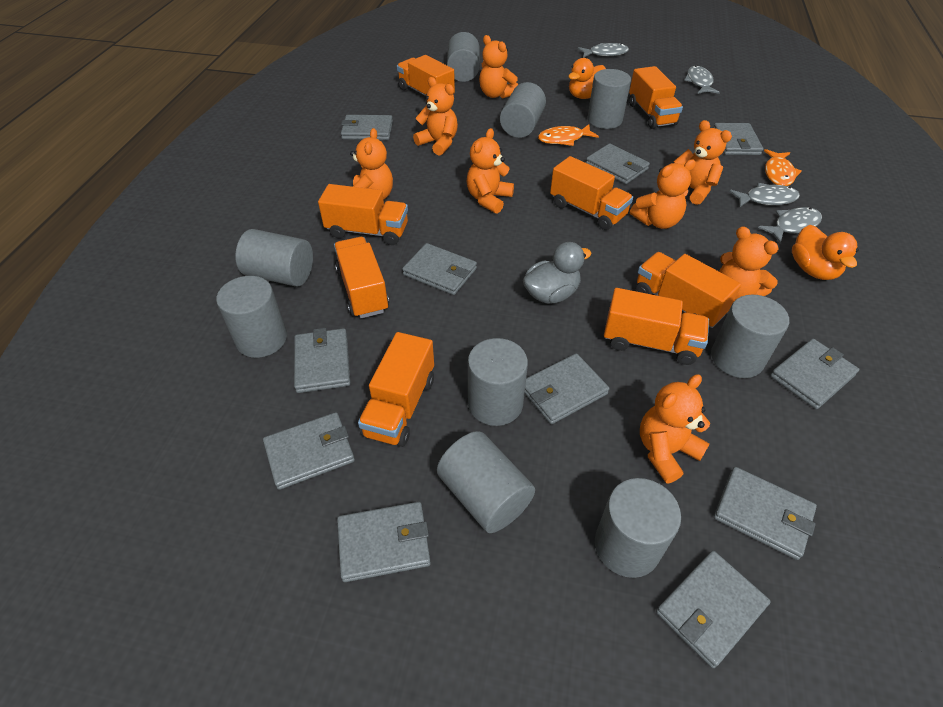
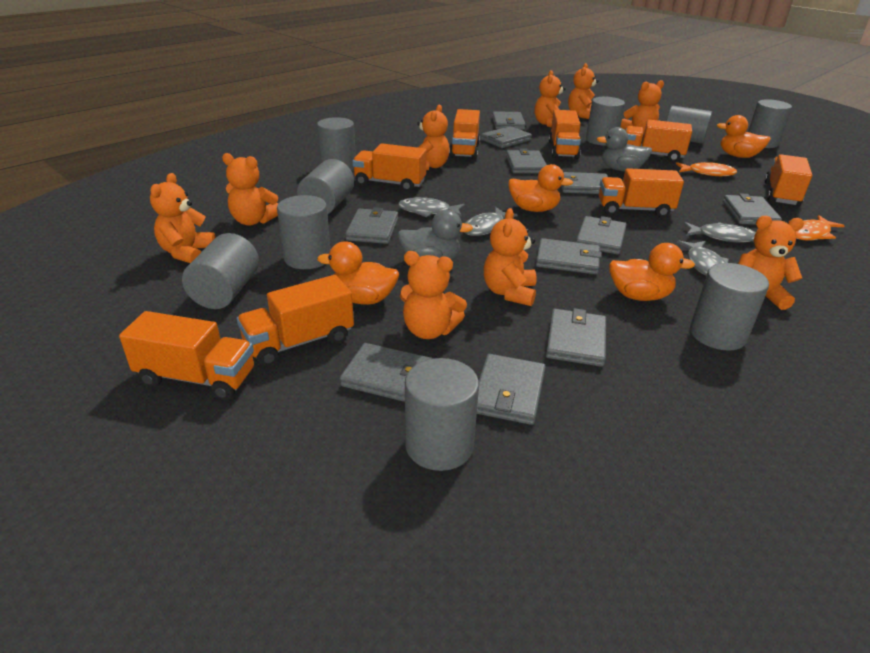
grey duck: [523,242,591,304] = 1 -> [397,210,473,260] [596,127,652,171] = 2
orange duck: [568,58,606,99] [792,225,859,280] = 2 -> [317,241,399,305] [508,164,573,212] [609,243,695,301] [717,115,771,158] = 4
orange teddy bear: [350,128,393,200] [413,77,458,156] [467,128,514,214] [479,35,518,99] [630,159,696,229] [640,374,710,483] [673,120,732,205] [719,226,779,301] = 8 -> [150,173,216,263] [222,153,278,226] [400,251,467,339] [417,105,450,170] [483,208,537,306] [535,70,566,127] [568,63,599,119] [621,80,664,134] [738,216,804,310] = 9

